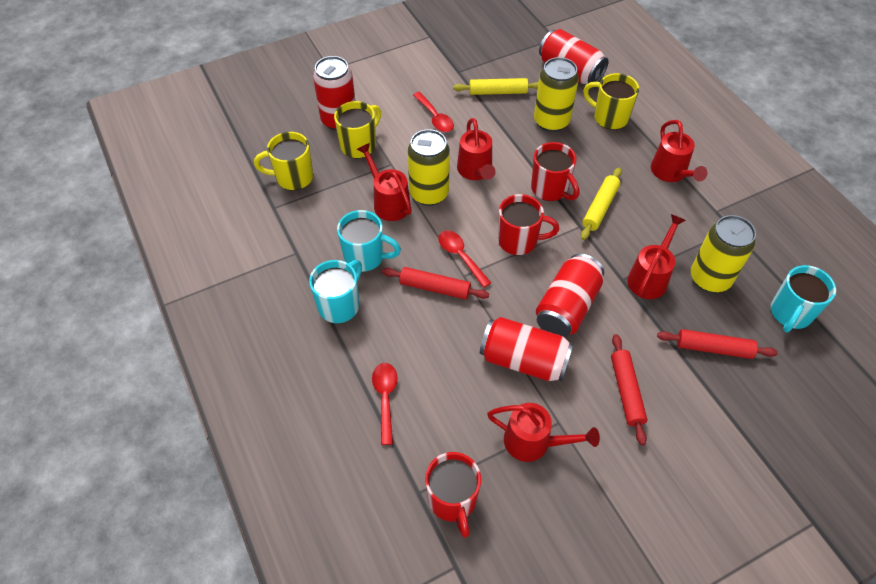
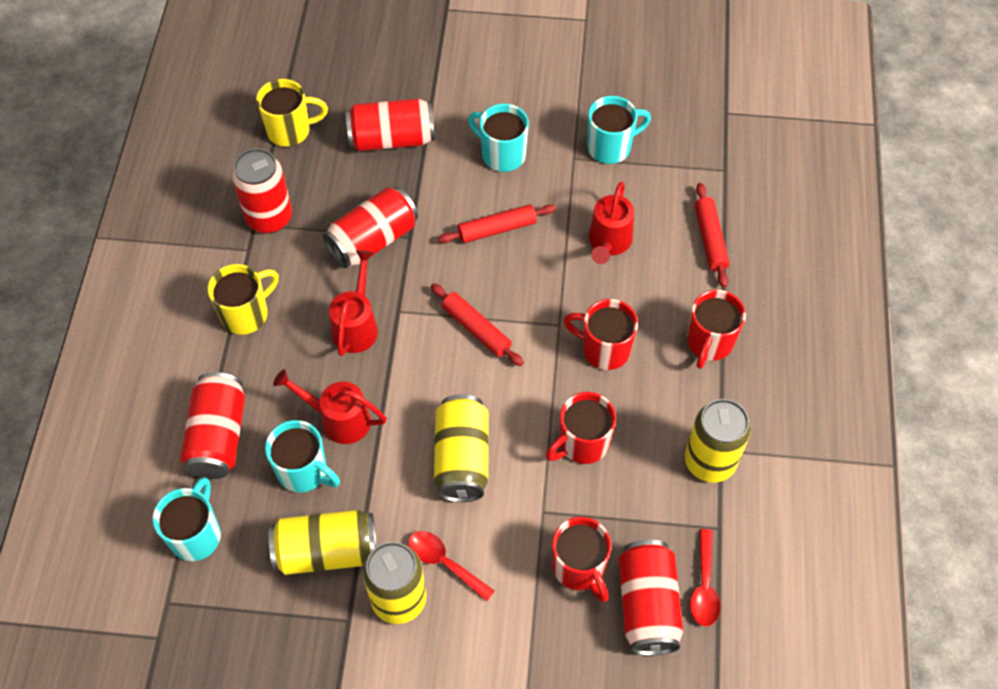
red can: [313,56,355,131] [480,317,574,381] [536,254,604,338] [539,29,609,84] = 4 -> [180,372,245,479] [232,148,292,234] [323,187,418,268] [346,99,435,151] [619,540,683,656] = 5
red mug: [425,452,481,538] [498,194,559,255] [531,142,579,201] = 3 -> [546,392,616,464] [552,517,612,603] [564,299,638,370] [687,290,746,369] = 4
red spoon: [372,363,398,445] [413,92,454,132] [438,231,491,288] = 3 -> [408,531,495,601] [690,529,721,626] = 2
red watering can: [357,143,412,221] [457,118,496,180] [487,403,600,462] [627,214,686,299] [651,120,708,182] = 5 -> [273,369,387,444] [329,250,378,356] [589,181,634,264] = 3
turquoise mug: [309,260,362,323] [337,210,401,272] [771,265,836,332] = 3 -> [153,477,221,561] [265,420,340,493] [468,104,529,172] [587,96,651,164] = 4
yellow can: [407,129,450,206] [534,57,579,132] [691,215,756,293] = 3 -> [269,510,377,575] [363,542,427,624] [434,394,488,502] [685,399,751,483] = 4
yellow mug: [254,132,313,190] [334,101,381,158] [583,73,639,130] = 3 -> [208,264,279,335] [256,79,328,147] = 2
yellow rolling pin: [453,78,538,95] [581,168,622,240] = 2 -> none = 0

